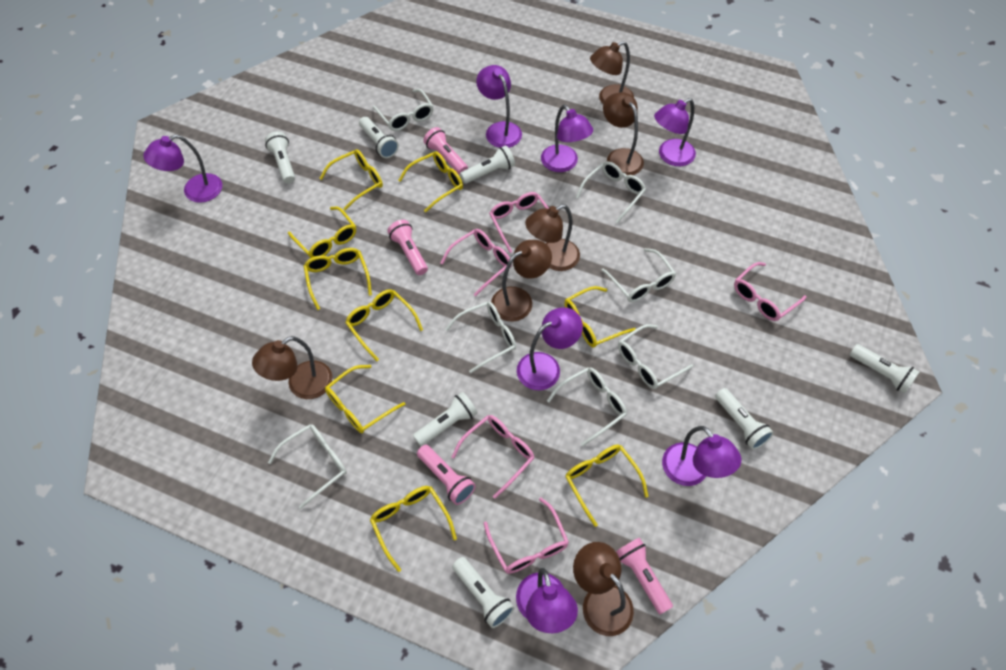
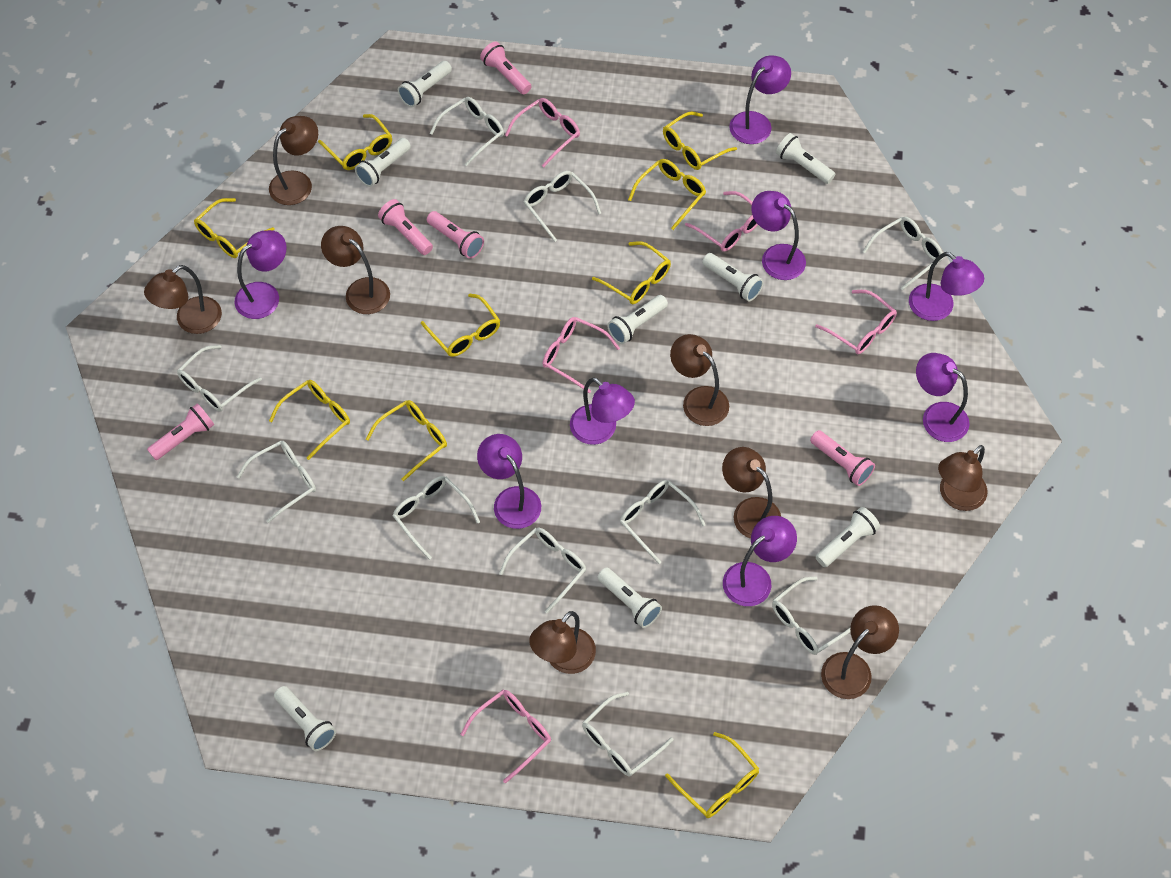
brown lamp: [252,336,333,399] [491,240,552,322] [525,204,580,271] [573,542,634,636] [590,41,634,104] [603,92,644,175] = 6 -> [144,265,222,334] [269,116,318,205] [321,226,390,314] [529,611,596,674] [670,334,729,426] [722,447,781,539] [821,605,899,699] [938,445,987,511] = 8
pink flashlight: [387,220,428,275] [417,445,476,505] [423,127,468,175] [616,538,673,614] = 4 -> [147,403,214,460] [378,199,433,255] [427,211,484,259] [480,42,532,94] [810,430,875,486] = 5
purple lamp: [143,135,222,203] [476,65,522,148] [516,568,578,633] [517,307,583,390] [541,105,593,172] [654,98,696,166] [662,426,741,486] = 7 -> [235,230,287,319] [477,434,541,529] [570,377,635,445] [723,516,797,606] [729,56,791,144] [752,191,806,280] [909,252,984,321] [916,353,970,442] = 8
white flashlight: [265,132,295,184] [359,117,399,158] [413,392,477,446] [452,557,515,628] [460,146,515,184] [715,388,774,450] [850,344,919,394] = 7 -> [274,686,336,751] [355,138,411,187] [398,61,452,107] [597,567,662,628] [607,295,668,344] [702,253,764,301] [776,133,835,184] [816,507,880,567] = 8
white glasses: [268,424,347,509] [373,89,434,131] [445,302,516,373] [547,367,627,446] [576,161,646,224] [601,248,676,302] [618,324,693,389] = 7 -> [177,345,262,412] [237,441,316,523] [393,476,480,560] [430,97,504,166] [499,528,586,614] [524,171,601,242] [582,692,673,777] [620,480,706,564] [772,577,851,655] [863,217,944,291] = 10

